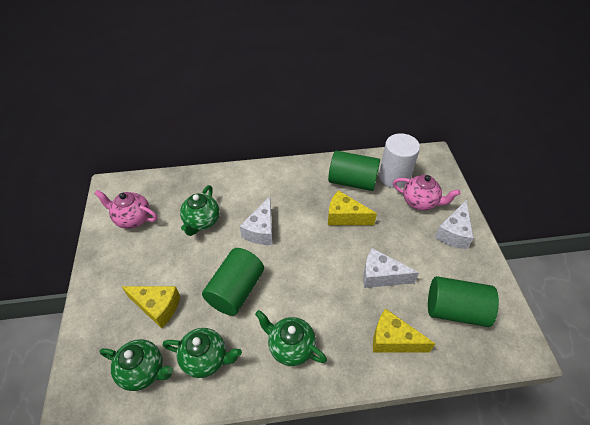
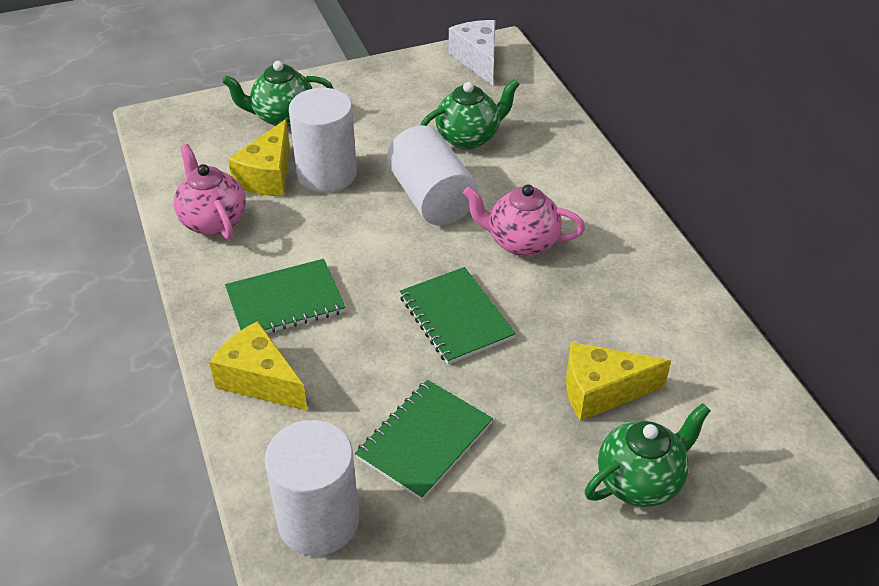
green cylinder: [202,248,264,316] [328,151,380,191] [428,276,499,327] = 3 -> none = 0
green notebook: none = 0 -> [225,259,346,333] [355,380,493,500] [399,267,516,364] = 3
green teapot: [100,339,173,391] [163,328,242,378] [180,185,220,236] [255,310,327,366] = 4 -> [222,61,334,127] [421,79,520,150] [585,403,711,507] = 3
white cheese: [240,196,272,245] [363,248,419,288] [434,200,474,249] = 3 -> [449,20,496,86] = 1
white cylinder: [379,133,420,188] = 1 -> [264,420,359,556] [289,88,357,193] [387,125,478,226] = 3

